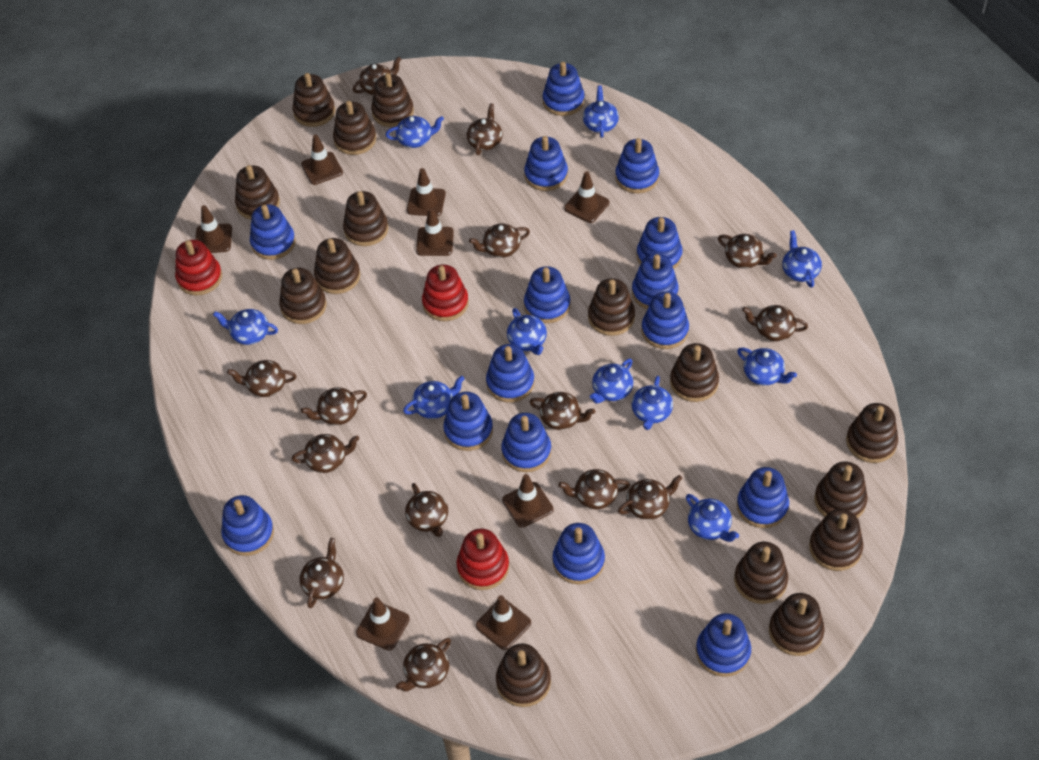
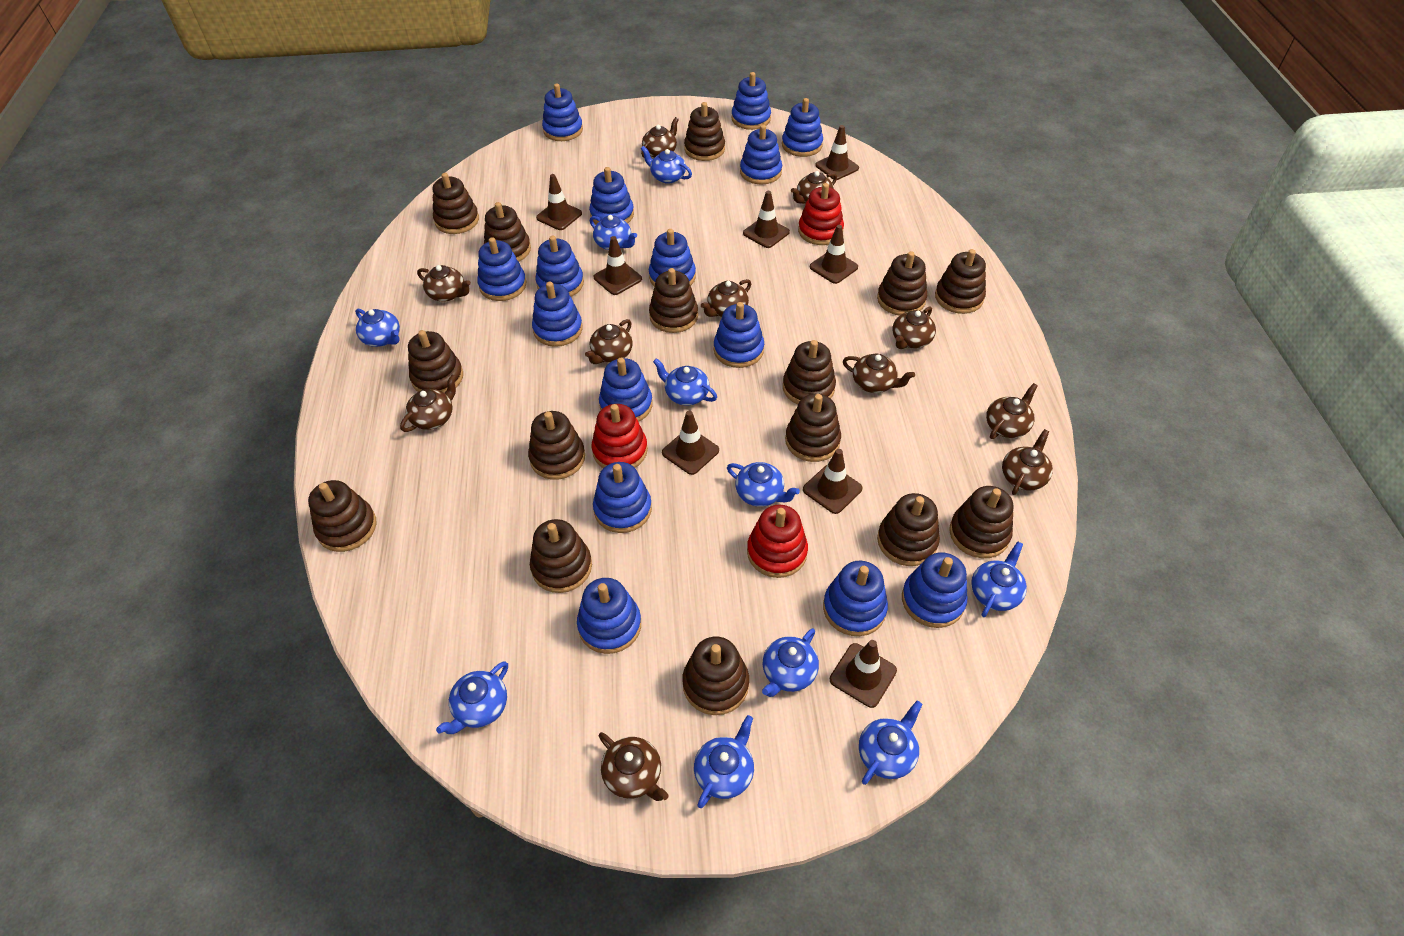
brown teapot: [227,360,297,397] [292,434,359,473] [299,538,344,608] [301,387,367,425] [353,56,401,95] [396,638,451,691] [405,483,448,537] [466,103,503,155] [469,223,530,258] [529,392,595,430] [558,469,630,509] [618,475,683,520] [718,234,777,269] [742,305,808,341] = 14 -> [400,374,456,432] [417,265,471,301] [585,319,633,364] [599,732,669,801] [641,117,679,158] [701,279,751,317] [791,171,837,204] [843,354,915,393] [893,306,936,349] [986,383,1038,439] [1002,429,1053,495] = 11

